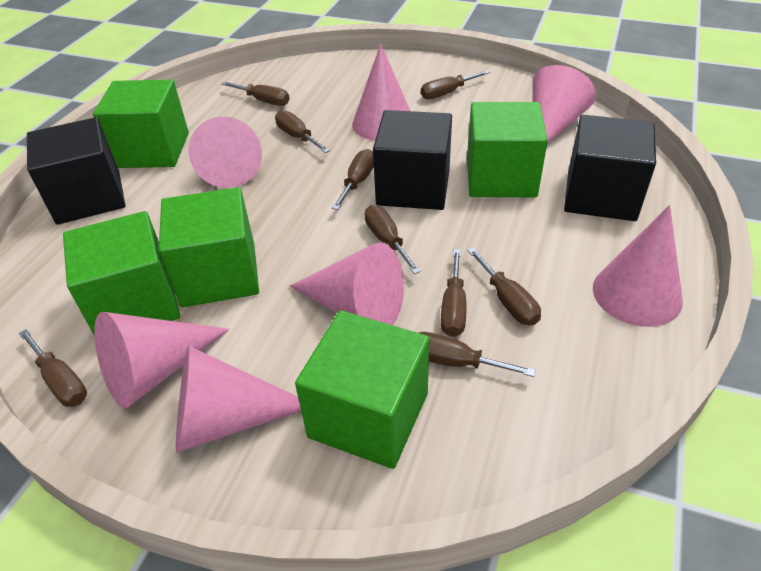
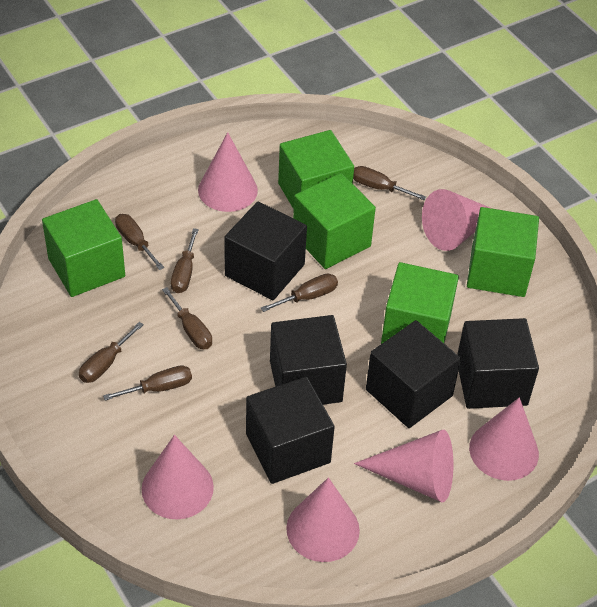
black cube: [27,117,126,225] [373,110,452,210] [564,115,656,221] = 3 -> [224,201,307,300] [246,377,335,484] [270,315,347,405] [366,320,461,428] [457,318,539,409] = 5
brown screwdriver: [19,329,87,407] [221,81,289,106] [275,110,330,153] [332,149,374,210] [364,205,421,274] [419,332,536,377] [421,70,490,99] [441,249,466,337] [467,247,541,326] = 9 -> [79,322,144,383] [103,365,192,400] [115,214,164,270] [162,287,212,349] [171,228,199,293] [261,274,338,312] [353,166,426,200] = 7
pink cone: [94,312,230,408] [176,346,301,453] [189,116,262,188] [290,243,404,325] [352,44,410,141] [532,65,596,145] [593,205,683,327] = 7 -> [141,435,214,519] [198,132,258,212] [286,477,360,562] [354,430,453,502] [422,189,493,251] [469,397,539,481] = 6

